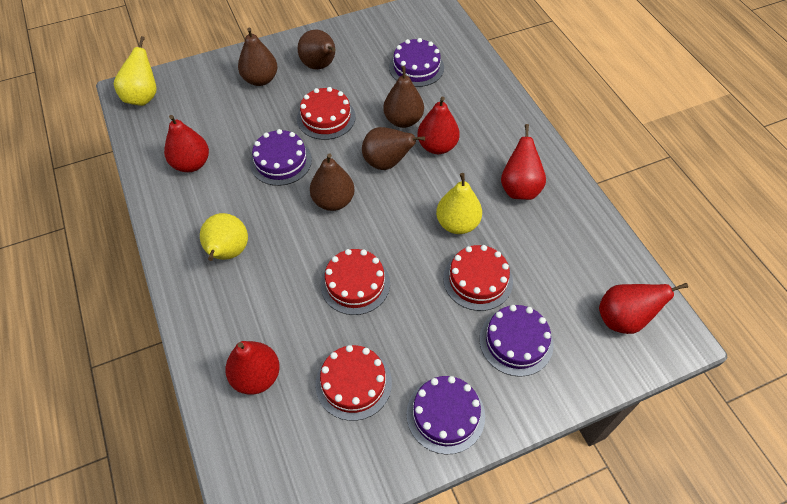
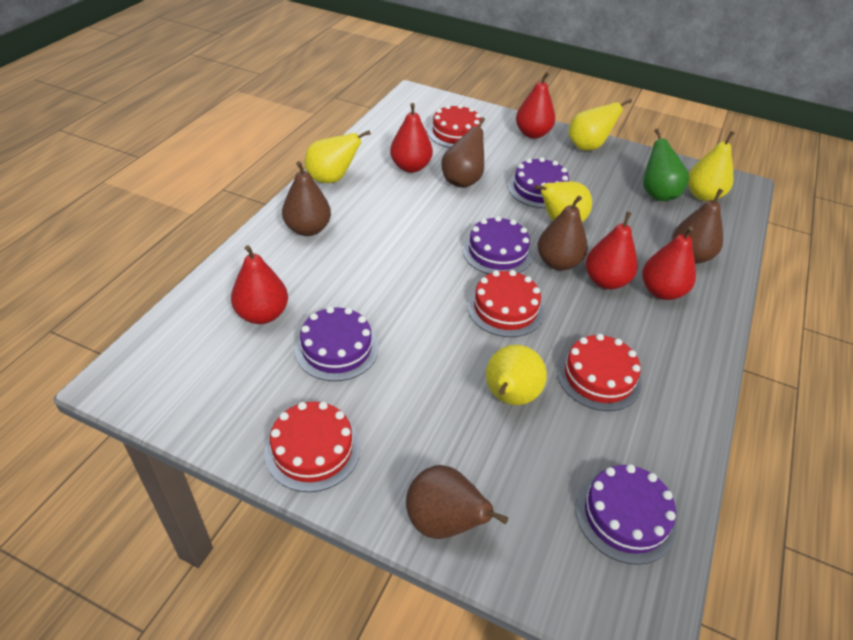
green pear: none = 0 -> [643,128,689,201] = 1
yellow pear: [114,36,157,106] [200,213,248,261] [436,173,482,234] = 3 -> [305,130,371,183] [486,345,547,405] [534,181,592,222] [568,99,632,150] [688,131,734,201] = 5

